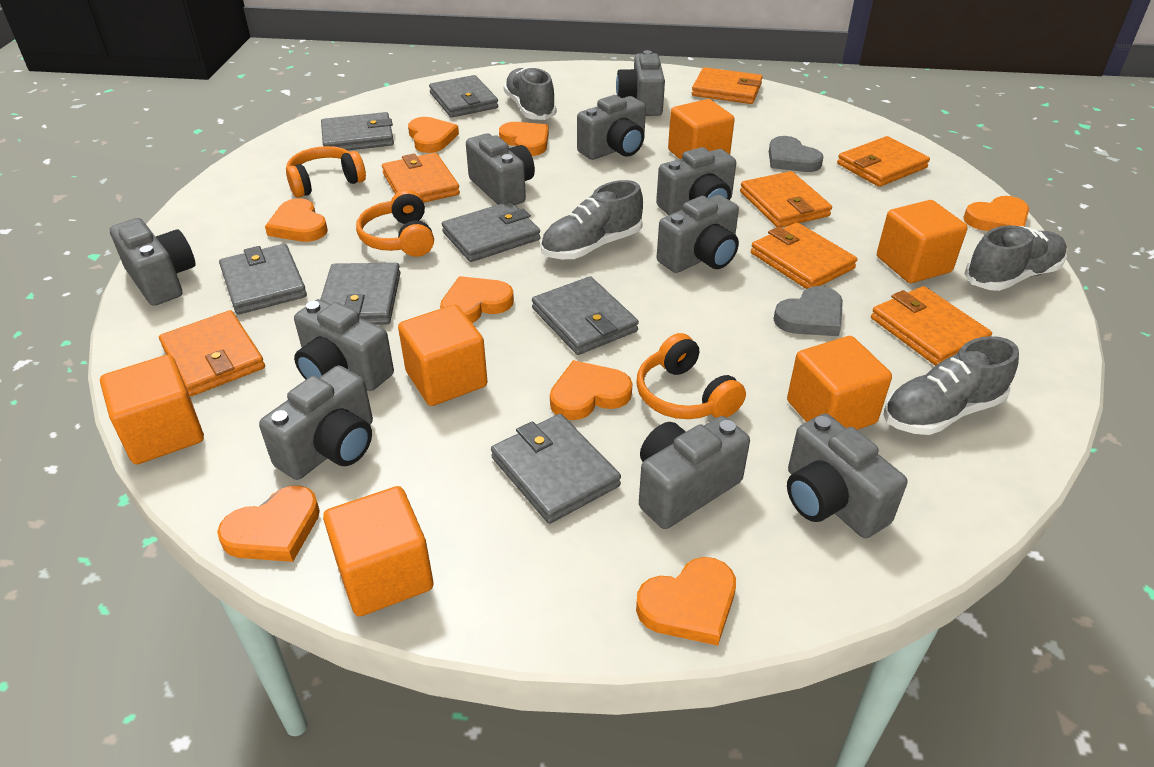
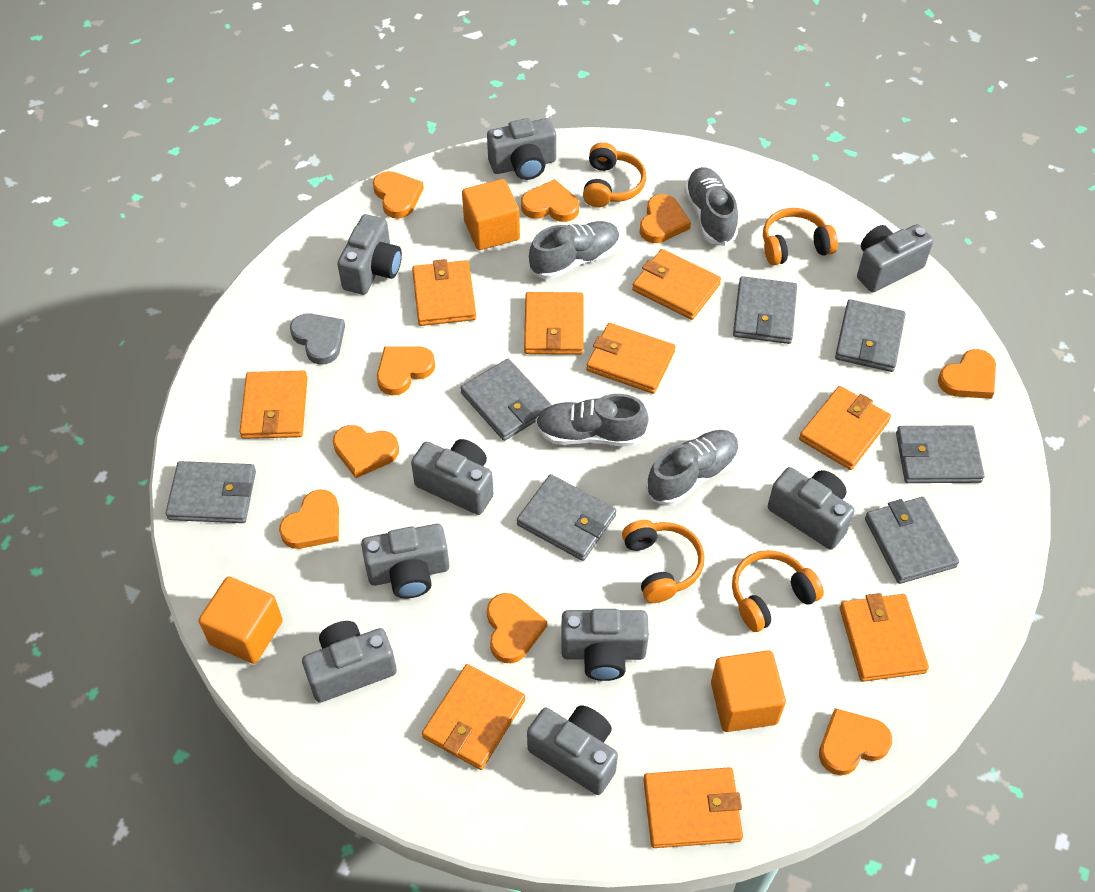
grey camera: [110,218,195,306] [259,365,373,480] [294,299,394,391] [466,133,535,205] [577,95,646,160] [616,50,665,116] [639,416,750,529] [656,147,736,215] [657,195,739,273] [787,413,907,538] = 10 -> [302,621,397,703] [337,214,402,295] [361,524,449,598] [411,439,494,515] [487,118,556,180] [527,705,618,795] [561,609,649,681] [768,467,855,550] [857,224,933,292] = 9
grey heart: [769,136,824,172] [773,286,843,336] = 2 -> [290,313,345,365] = 1
orange cube: [100,355,204,464] [323,486,434,616] [398,305,488,406] [668,99,735,159] [787,336,892,430] [877,200,968,283] = 6 -> [199,577,283,664] [462,179,520,250] [711,650,786,732] = 3
orange headphones: [286,146,366,198] [356,190,434,257] [636,333,746,419] = 3 -> [583,142,646,207] [622,520,704,603] [732,550,824,632] [763,208,838,265] = 4
orange heart: [217,486,320,562] [265,198,328,242] [408,117,459,153] [440,276,514,323] [499,122,549,156] [550,360,632,420] [636,557,736,646] [963,196,1029,231] = 8 -> [279,490,339,549] [333,425,399,478] [373,171,424,219] [377,346,435,395] [487,593,547,663] [521,179,579,222] [640,194,691,243] [819,708,892,775] [938,349,996,399] = 9
orange wallet: [159,310,265,396] [382,153,460,202] [692,67,763,104] [740,171,832,227] [751,222,857,289] [837,136,930,187] [871,286,992,366] = 7 -> [240,371,308,439] [412,259,476,326] [422,664,525,770] [524,292,583,355] [586,323,676,394] [632,249,721,320] [643,767,743,848] [799,386,891,470] [840,593,929,682] = 9

